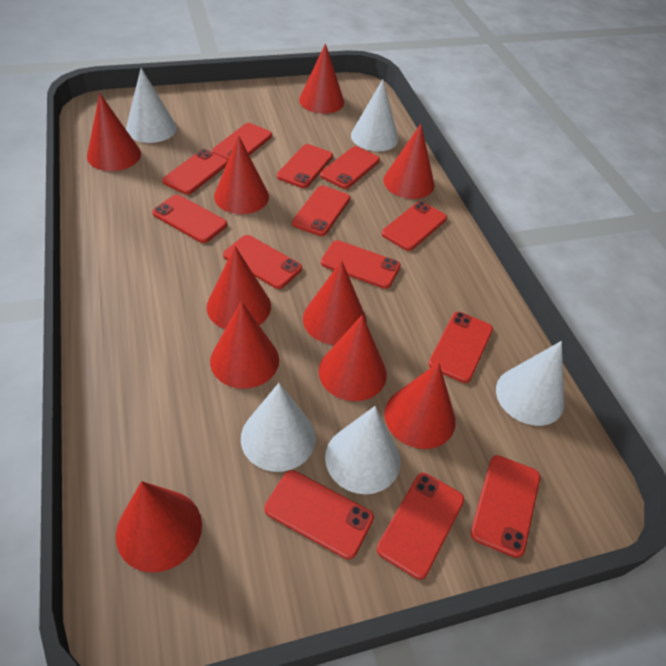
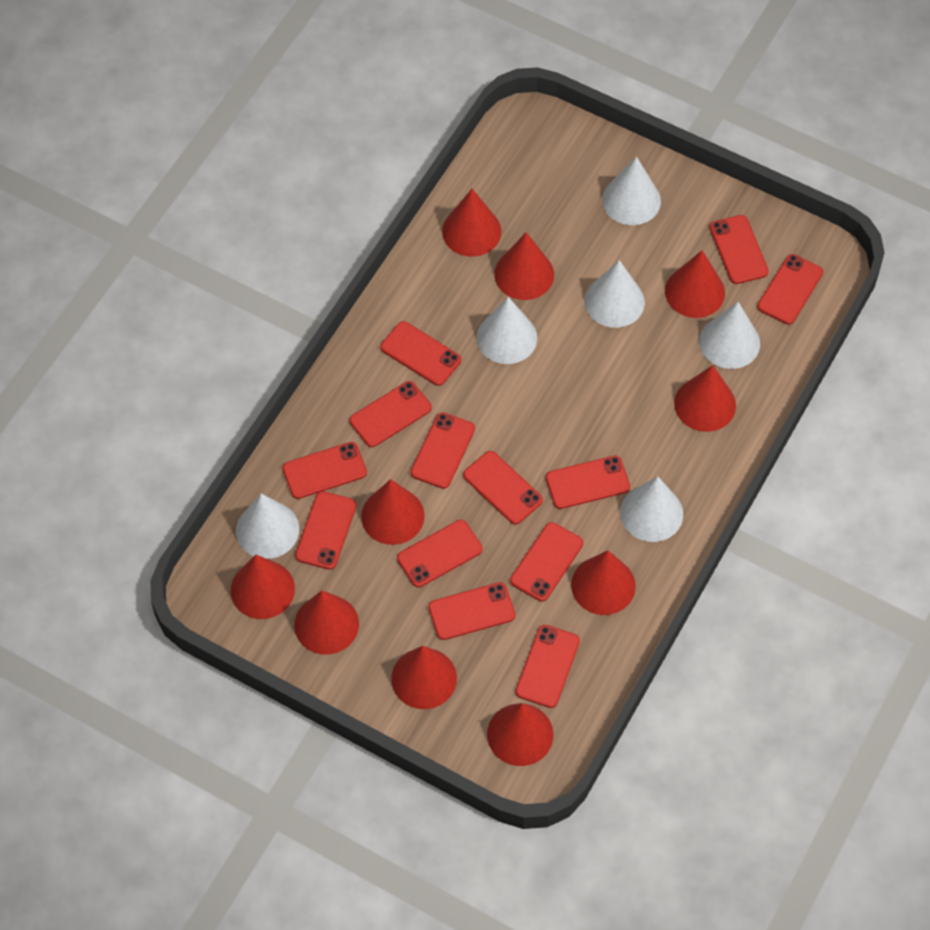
white cone: [126,68,177,143] [241,383,316,472] [325,406,400,494] [351,79,398,151] [496,341,565,426] = 5 -> [236,494,299,559] [477,297,537,364] [585,260,645,328] [602,157,661,225] [620,476,683,542] [699,302,760,369] = 6

